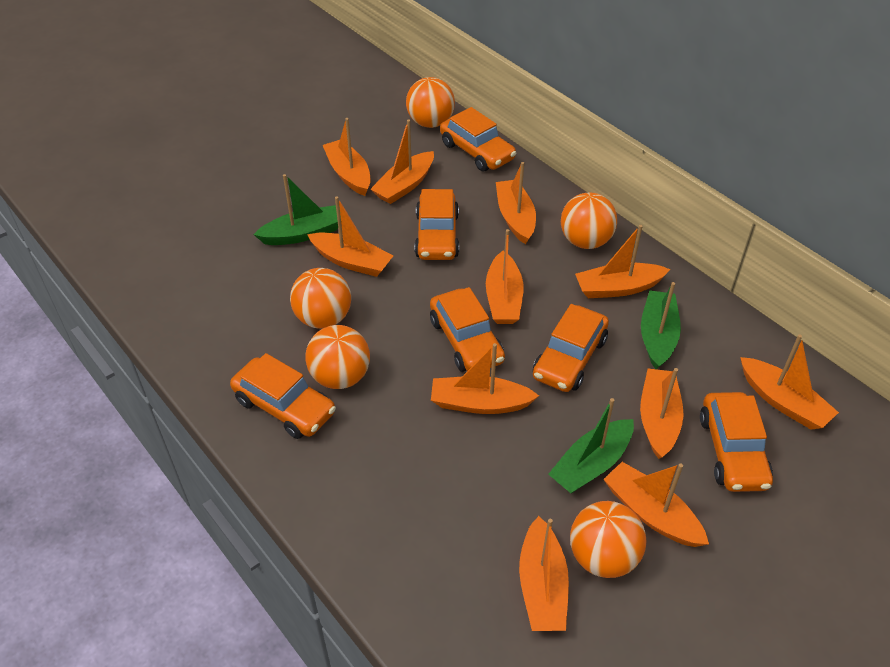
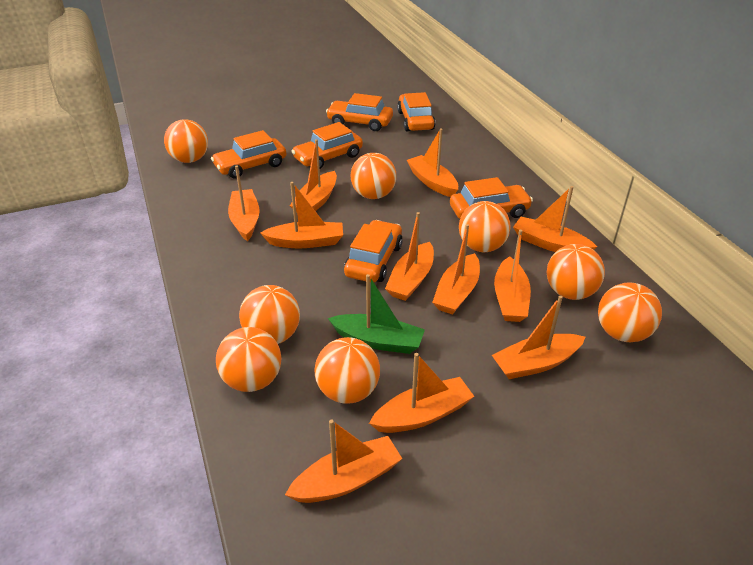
green boat: [253,174,341,245] [548,398,634,494] [641,282,681,369] = 3 -> [328,274,425,354] = 1
orange ball: [290,268,351,328] [305,325,370,389] [406,77,455,128] [561,193,617,249] [570,501,647,578] = 5 -> [164,119,208,163] [216,327,282,392] [239,285,300,344] [314,337,380,404] [350,153,396,199] [459,201,511,252] [546,244,605,300] [598,282,662,342] = 8

